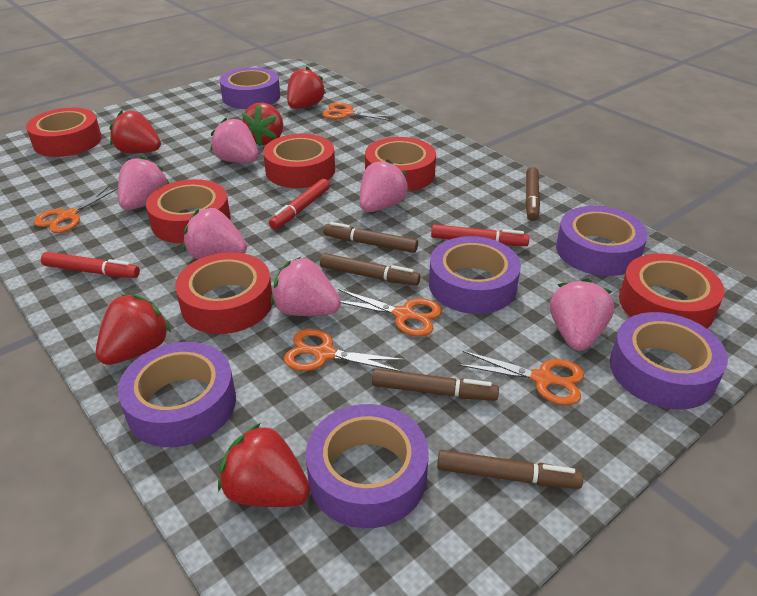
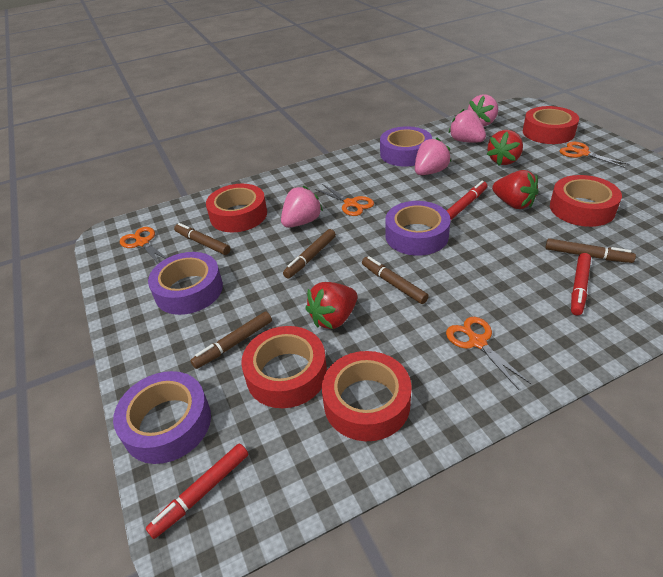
orange scissors: [34,185,118,233] [284,329,406,372] [322,102,396,121] [338,289,442,336] [458,351,584,406] = 5 -> [120,227,167,264] [315,184,374,216] [446,317,531,390] [560,142,630,168] = 4
pink strawberry: [118,156,170,210] [183,207,247,259] [210,118,259,163] [271,257,341,316] [360,159,409,212] [550,278,614,351] = 6 -> [281,186,323,228] [415,138,451,175] [449,109,486,143] [468,94,498,126] = 4
purple tape: [118,342,236,447] [220,67,280,109] [306,404,429,528] [429,236,521,314] [556,206,648,276] [610,312,728,409] = 6 -> [113,371,211,464] [148,252,223,315] [380,126,432,166] [385,201,451,256] = 4
red strawberry: [96,295,171,365] [110,110,161,153] [218,423,310,507] [242,103,283,146] [287,67,326,109] = 5 -> [306,282,358,329] [487,130,523,165] [492,170,539,209] = 3
red tape: [26,108,102,157] [146,179,231,244] [175,252,272,334] [263,134,335,188] [365,137,436,192] [619,254,725,328] = 6 -> [206,184,267,233] [241,326,327,408] [322,351,412,441] [523,106,579,144] [550,175,622,227] = 5

